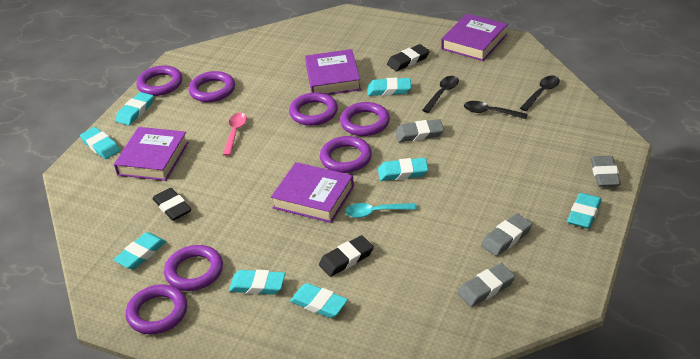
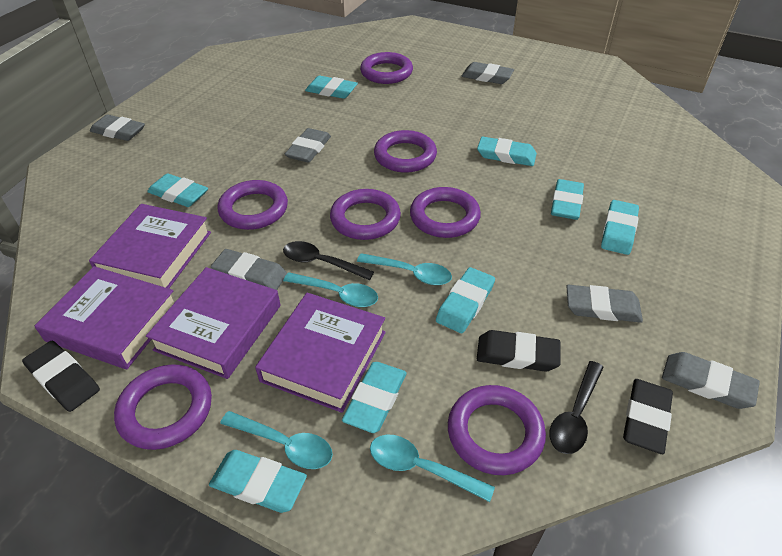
black spoon: [422,76,459,113] [464,101,528,119] [520,76,560,111] = 3 -> [283,241,374,280] [550,361,604,454] = 2
grey eraser: [395,119,444,142] [457,263,515,307] [481,214,532,256] [590,156,621,187] = 4 -> [90,114,145,141] [211,249,287,290] [285,128,331,163] [462,62,514,84] [566,285,643,323] [662,352,760,409] = 6
pink spoon: [223,113,247,156] = 1 -> none = 0
turquoise spoon: [345,203,417,218] = 1 -> [220,411,333,469] [283,272,378,307] [357,253,452,285] [370,435,495,502] = 4

